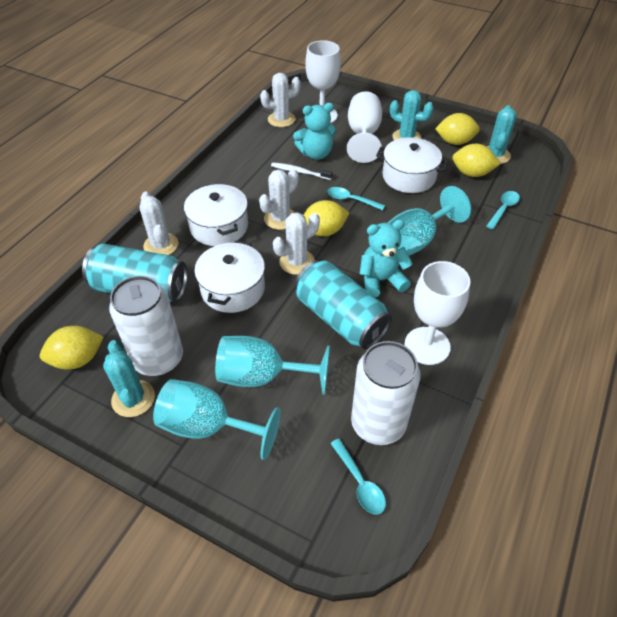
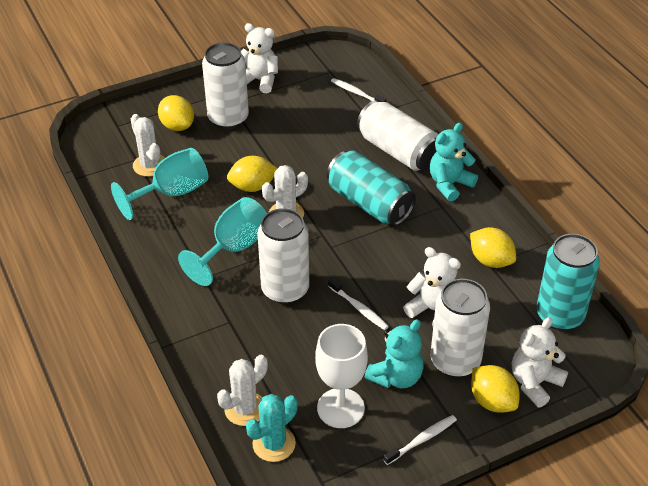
turquoise cactus: [103,340,155,417] [390,90,434,140] [486,105,517,164] = 3 -> [246,394,298,462] = 1
turquoise goblet: [153,379,281,460] [215,336,330,395] [388,186,471,255] = 3 -> [111,148,208,220] [178,197,267,286] = 2
turquoise spoon: [327,187,385,210] [330,439,386,515] [486,191,520,229] = 3 -> none = 0
white cactus: [140,192,178,255] [259,169,299,230] [260,73,301,127] [273,212,320,275] = 4 -> [131,114,164,177] [217,355,268,426] [262,165,308,218] = 3
white can: [109,276,183,376] [351,341,421,445] = 2 -> [202,42,249,129] [257,208,309,304] [357,100,438,171] [431,279,490,377] = 4
white goblet: [305,40,341,124] [347,91,382,163] [405,261,470,365] = 3 -> [315,324,368,428] = 1
white pot: [184,184,248,246] [194,241,265,313] [376,137,448,193] = 3 -> none = 0
white teddy bear: none = 0 -> [241,23,278,93] [403,247,461,326] [512,317,568,407] = 3
white toothbrush: [271,162,333,180] = 1 -> [328,278,389,330] [331,78,387,102] [383,415,457,465] = 3

